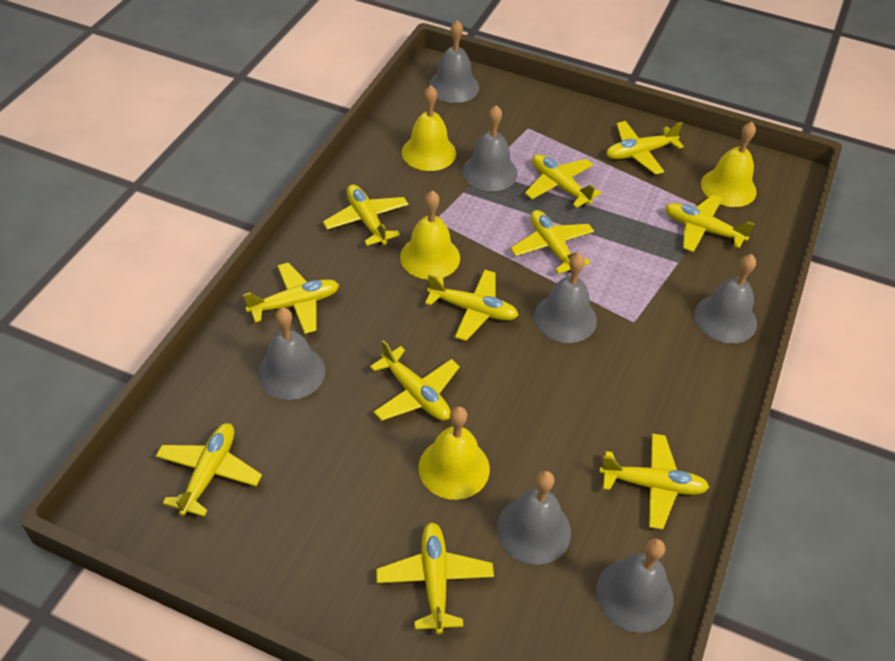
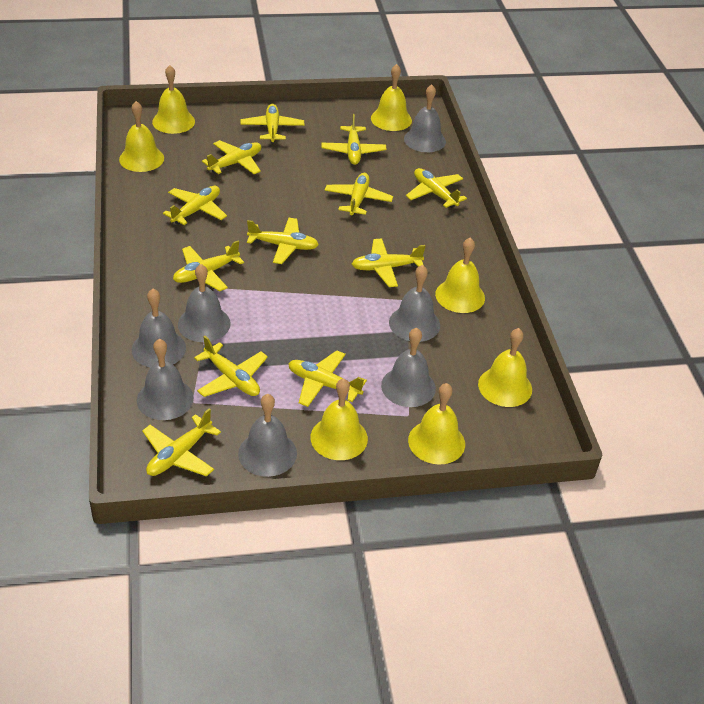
yellow bell: [400,191,460,280] [402,86,456,171] [419,406,490,500] [701,122,757,207] = 4 -> [119,101,164,172] [152,65,195,134] [310,378,368,460] [371,64,412,131] [408,383,465,465] [435,238,485,313] [478,328,532,407] = 7
yellow plane: [156,423,262,517] [243,262,339,334] [323,184,409,246] [370,340,460,421] [376,522,494,634] [425,269,519,341] [510,210,594,274] [525,154,601,208] [599,433,709,529] [606,121,684,175] [665,195,754,252] = 11 -> [142,408,221,477] [163,186,227,225] [173,240,244,291] [194,336,268,397] [202,140,261,174] [241,104,304,143] [247,218,319,264] [288,350,367,407] [321,114,387,165] [325,173,393,217] [352,238,425,287] [406,168,467,208] = 12

